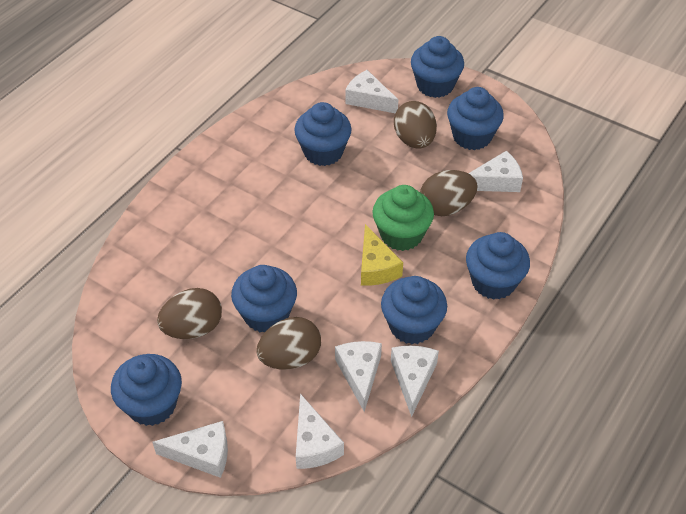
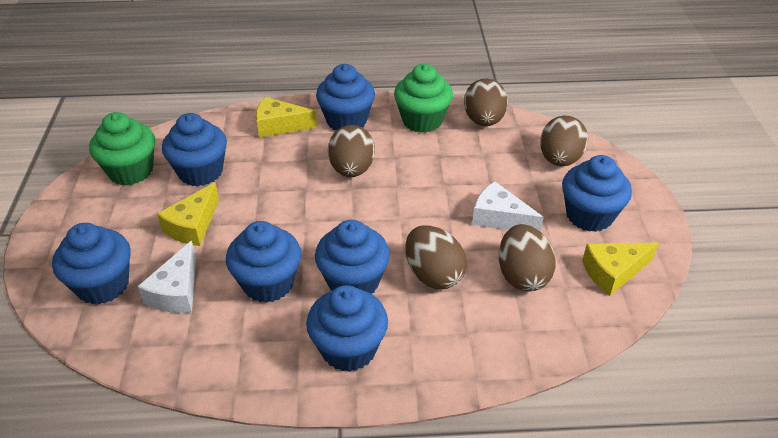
brown egg: [157,288,222,339] [257,317,321,369] [394,101,437,149] [420,170,478,216] = 4 -> [328,125,375,177] [405,225,467,289] [464,78,508,126] [499,224,556,291] [540,116,588,166] = 5
green cupcake: [372,185,434,251] = 1 -> [89,112,155,186] [394,64,453,133] = 2
white cheese: [152,421,228,478] [296,394,344,469] [335,341,382,412] [345,70,398,113] [391,346,439,417] [468,151,523,192] = 6 -> [138,241,196,313] [472,181,544,232] = 2
yellow cheese: [361,224,403,286] = 1 -> [157,182,219,246] [256,97,317,138] [582,242,659,296] = 3

